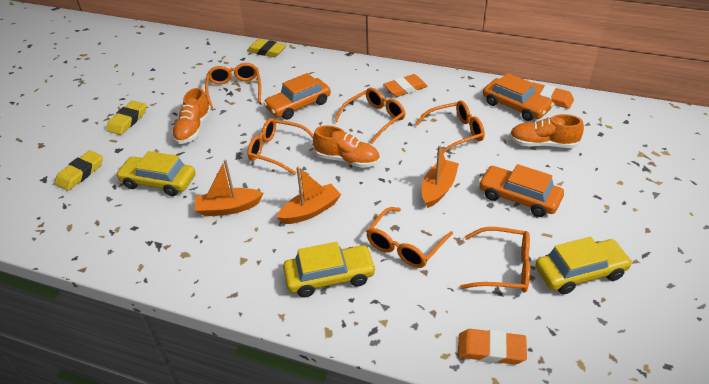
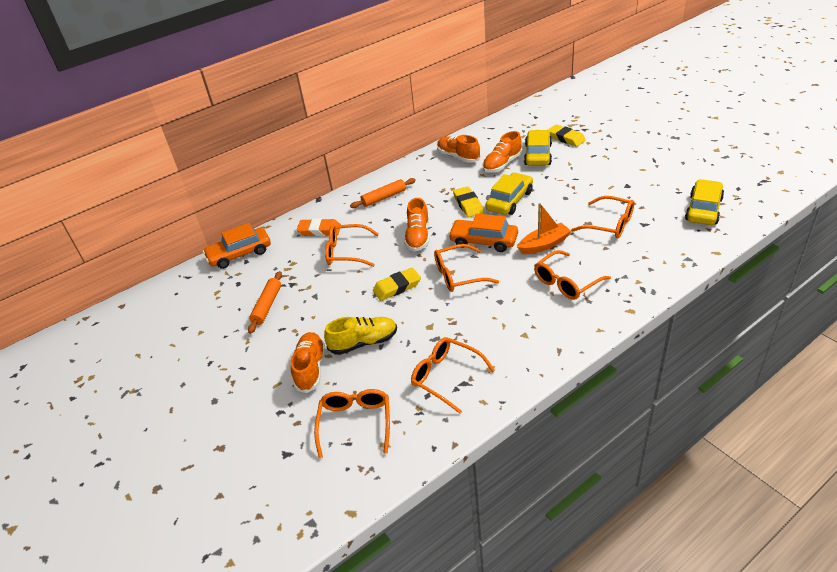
orange boat: [195,160,263,216] [276,166,341,224] [422,145,459,208] = 3 -> [518,203,571,254] = 1
orange car: [263,73,331,120] [479,164,564,217] [483,73,554,121] = 3 -> [203,223,271,269] [448,214,518,252] = 2
orange eraser: [383,74,428,97] [458,329,527,365] [533,82,574,109] = 3 -> [297,218,341,236] = 1
orange rolling pin: none = 0 -> [248,271,282,334] [350,178,416,208] = 2
orange shoe: [172,88,211,144] [313,126,380,168] [509,114,584,148] = 3 -> [291,332,325,393] [404,198,429,251] [437,135,481,163] [483,131,522,173] = 4
yellow shoe: none = 0 -> [324,317,397,355] = 1

